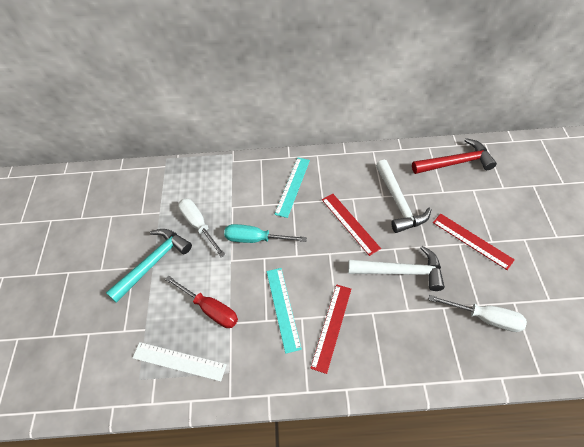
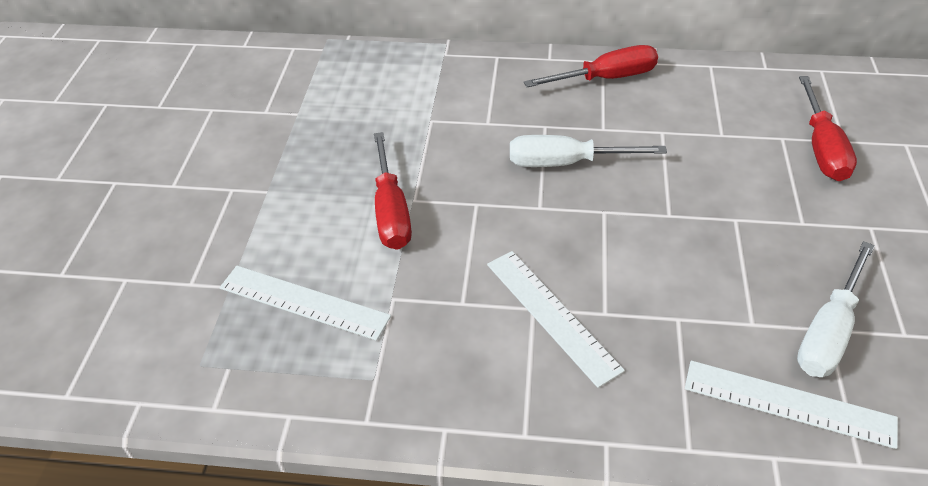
red hammer: [412,138,497,174] = 1 -> none = 0
red ruler: [310,284,351,374] [322,194,381,256] [433,214,515,270] = 3 -> none = 0
red screwdriver: [165,275,238,328] = 1 -> [374,132,412,250] [524,45,658,87] [799,76,857,181] = 3
turquoise hammer: [106,229,192,303] = 1 -> none = 0
turquoise ruler: [267,268,302,354] [274,158,310,218] = 2 -> none = 0
turquoise screwdriver: [224,224,307,243] = 1 -> none = 0
white hammer: [348,246,445,291] [376,160,432,233] = 2 -> none = 0
white ruler: [133,342,227,381] = 1 -> [220,266,391,341] [487,251,625,388] [685,361,898,449] = 3

